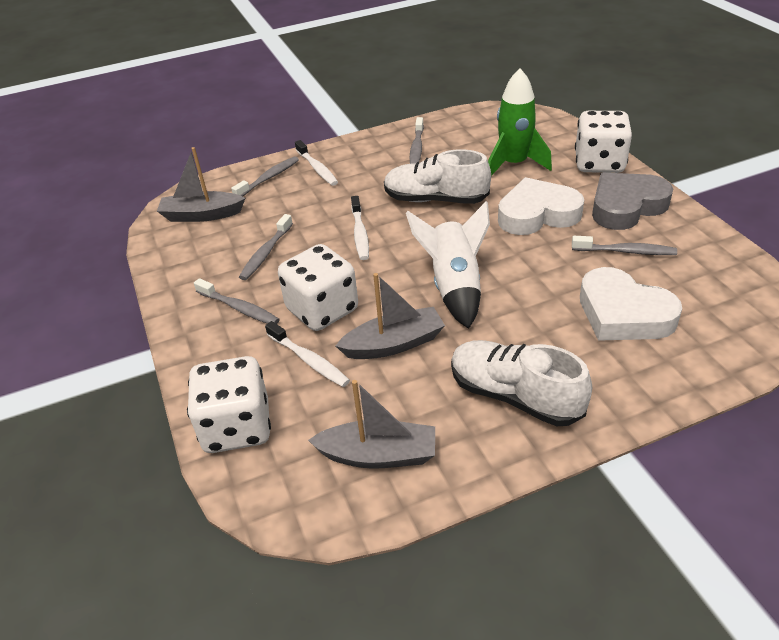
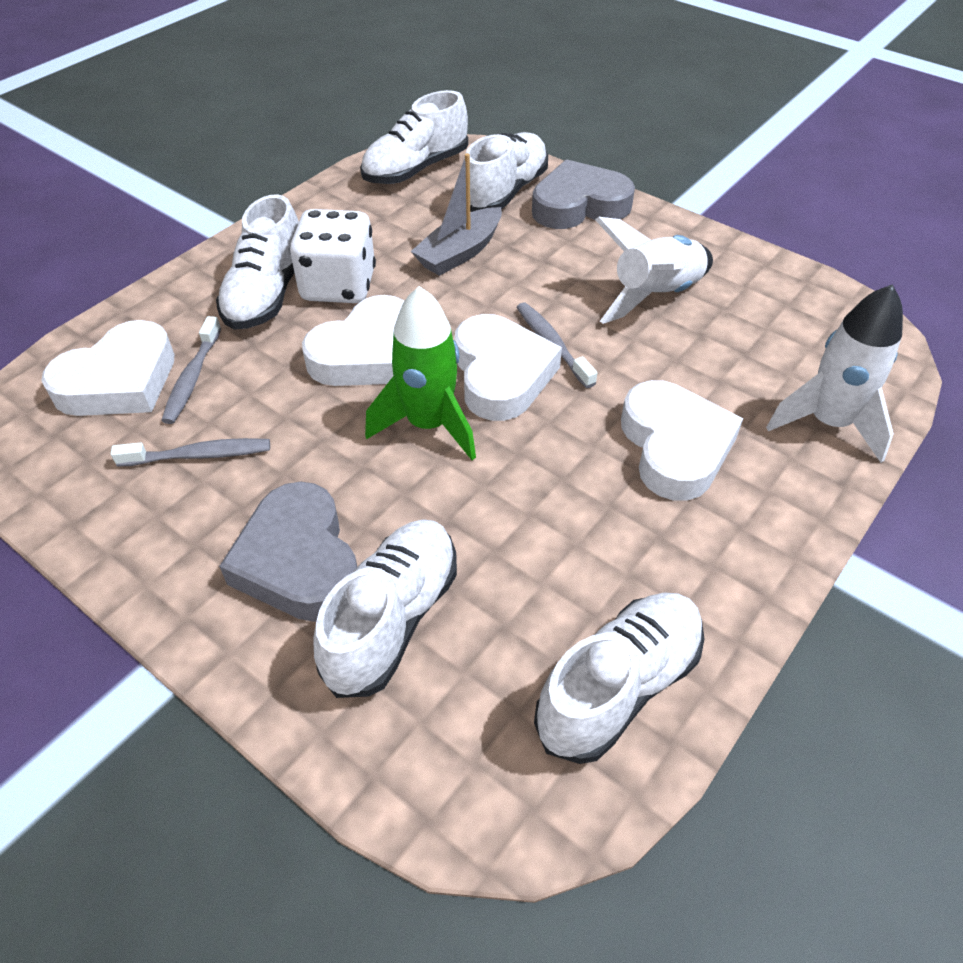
grey boat: [157,147,245,222] [308,380,435,469] [336,273,445,359] = 3 -> [411,153,502,276] = 1
grey heart: [592,173,673,230] = 1 -> [219,482,357,622] [532,159,635,229] = 2
grey toothbrush: [194,278,280,324] [231,156,299,197] [239,214,293,280] [410,117,424,164] [572,236,677,255] = 5 -> [111,438,270,466] [161,316,222,424] [516,302,597,388] = 3
white dice: [187,356,271,453] [278,244,358,331] [575,111,632,173] = 3 -> [289,209,376,303] = 1
white heart: [498,177,584,235] [580,267,682,341] = 2 -> [41,320,174,416] [302,295,404,386] [454,314,562,421] [621,380,743,501] = 4
white rocket: [406,201,490,329] = 1 -> [595,217,713,324] [766,284,903,463] = 2
white shoe: [384,149,491,204] [451,340,592,426] = 2 -> [216,194,299,330] [313,519,457,698] [360,90,468,184] [464,132,548,212] [534,593,705,764] = 5
white toothbrush: [265,321,350,387] [295,140,338,186] [351,196,369,260] = 3 -> none = 0

